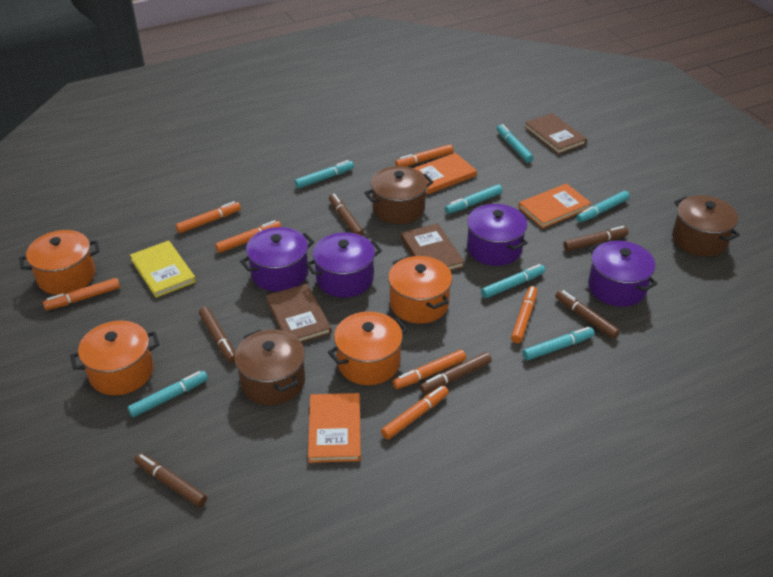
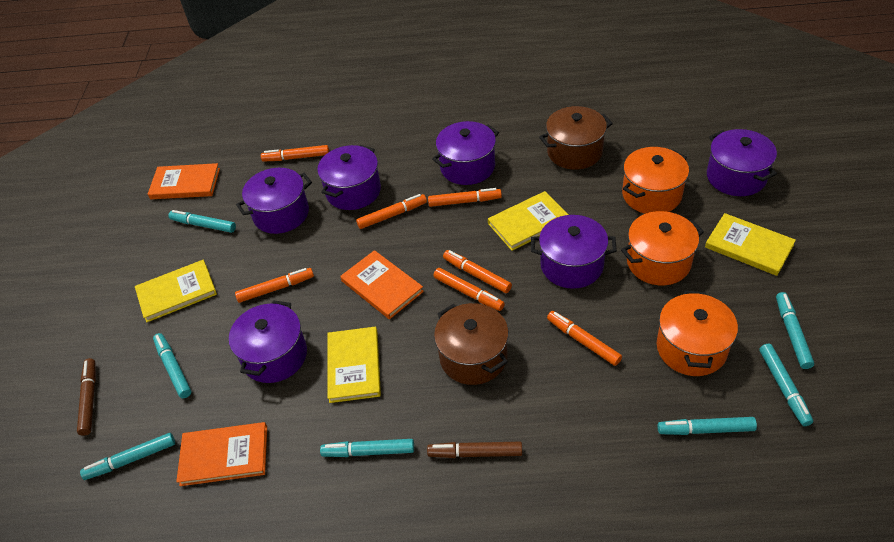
brown book: [266,284,332,343] [401,223,465,271] [524,113,587,154] = 3 -> none = 0
brown marker: [134,453,207,507] [199,307,235,363] [329,194,364,236] [420,352,492,394] [555,290,620,339] [563,226,629,251] = 6 -> [77,358,96,436] [427,442,522,458] = 2
brown pot: [234,329,305,405] [364,166,433,224] [672,195,740,257] = 3 -> [434,303,509,385] [539,106,613,170] = 2
orange pot: [19,230,100,295] [70,321,159,395] [328,311,408,385] [388,256,452,324] = 4 -> [621,211,704,285] [622,147,689,214] [656,290,738,376] = 3
purple pot: [240,227,314,292] [306,232,382,297] [467,204,528,266] [588,241,658,307] = 4 -> [229,300,307,383] [236,168,312,234] [317,145,381,210] [432,121,499,185] [531,215,617,289] [707,129,777,196] = 6
yellow book: [130,240,196,298] = 1 -> [135,260,217,322] [327,327,381,403] [488,191,569,251] [705,213,796,276] = 4

